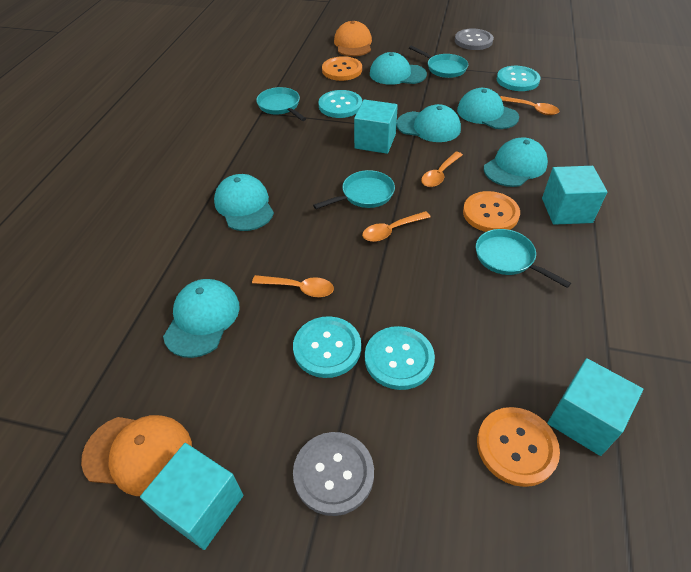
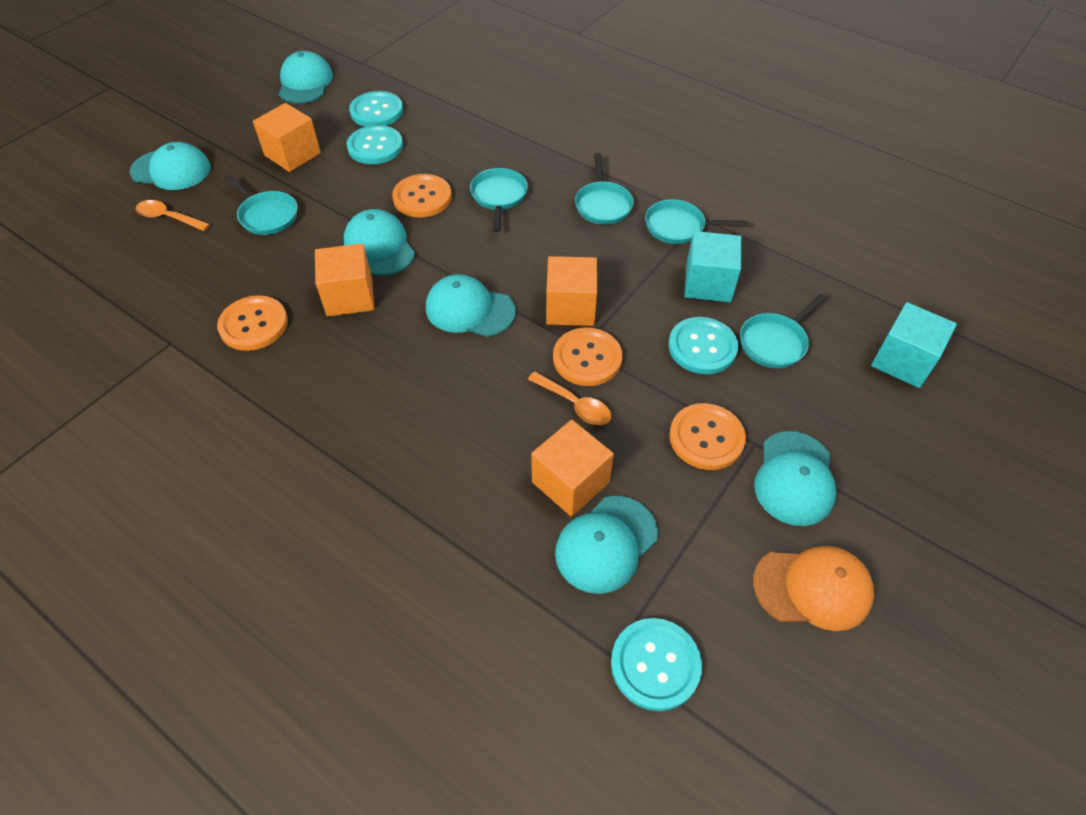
grey button: [293,432,374,516] [455,29,494,50] = 2 -> none = 0
orange button: [322,56,362,81] [463,191,520,232] [477,407,560,487] = 3 -> [217,295,288,351] [392,174,452,217] [553,328,622,386] [669,403,746,470] = 4
orange cap: [81,415,192,496] [334,21,372,56] = 2 -> [753,546,874,631] = 1
orange cube: none = 0 -> [253,103,321,172] [315,243,375,317] [531,420,614,517] [546,256,597,326] = 4
orange spoon: [252,275,334,297] [362,211,431,242] [421,152,463,187] [500,96,559,115] = 4 -> [136,200,210,231] [528,372,611,425] = 2
turquoise cube: [140,443,244,550] [354,99,398,154] [542,166,607,225] [547,358,643,456] = 4 -> [684,231,741,302] [871,302,957,388] = 2
turquoise pan: [256,87,306,121] [313,170,395,209] [409,46,468,78] [476,229,571,288] = 4 -> [224,174,298,235] [470,168,528,232] [575,153,634,225] [645,199,748,244] [740,294,827,368] = 5

